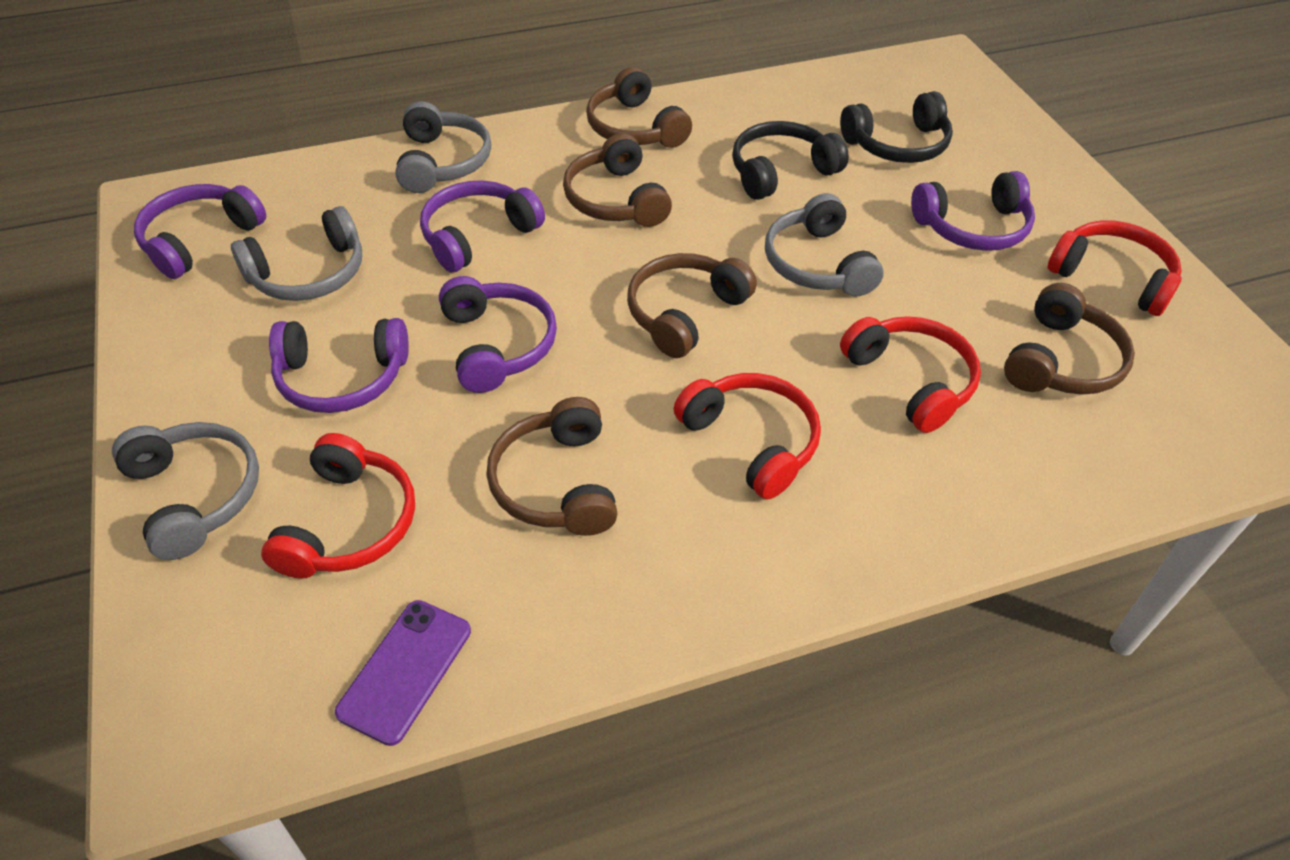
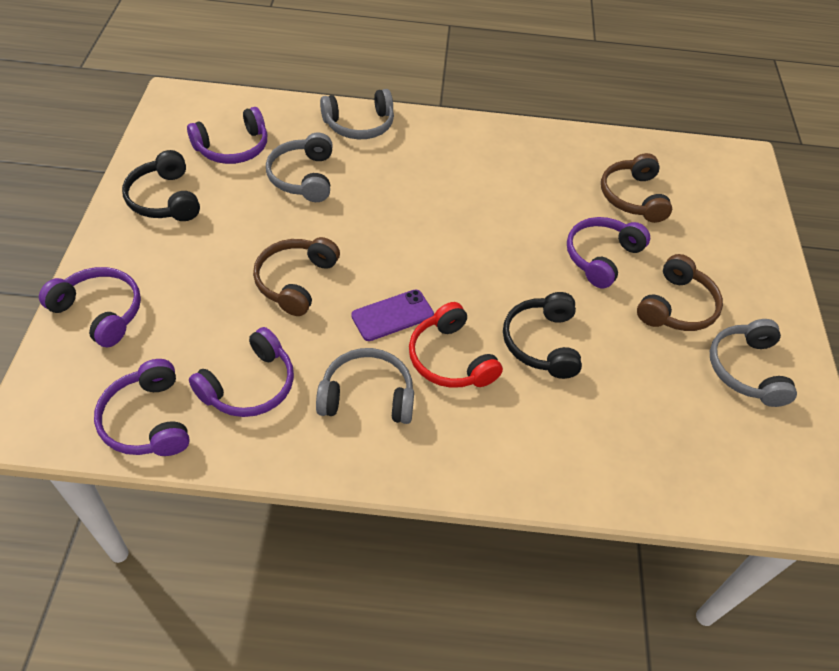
brown headphones: [486,397,618,536] [563,133,672,227] [586,67,692,148] [627,253,757,358] [1004,283,1135,395] = 5 -> [253,237,340,316] [601,153,672,223] [637,254,723,331] = 3
red headphones: [261,433,415,578] [674,373,821,499] [840,316,981,433] [1047,221,1182,316] = 4 -> [409,302,503,388] = 1

